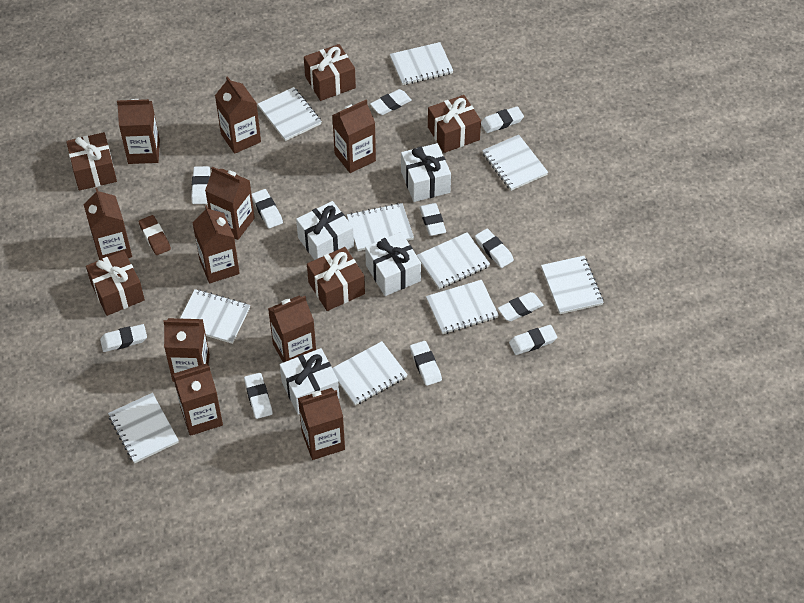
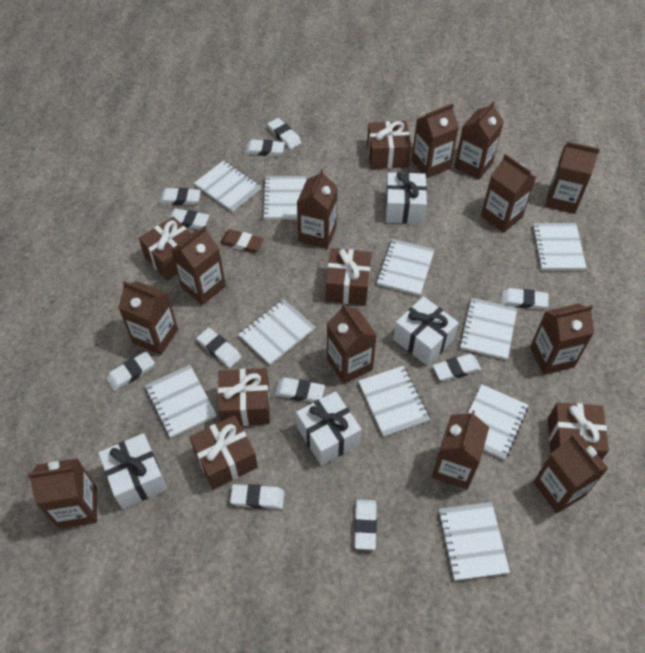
brown carton: [83,188,132,260] [117,99,160,164] [163,318,210,382] [173,363,223,436] [193,205,240,284] [205,167,255,240] [215,76,261,154] [268,296,316,363] [298,388,345,460] [332,99,376,173] = 10 -> [28,458,97,529] [118,281,178,355] [171,225,226,305] [297,169,338,249] [327,303,377,384] [411,103,459,178] [432,410,489,489] [454,101,504,180] [481,154,536,233] [530,304,594,375] [533,434,609,513] [545,141,600,214] = 12
brown gift: [66,132,117,191] [86,251,145,316] [304,44,356,101] [307,247,365,311] [428,95,481,153] = 5 -> [139,216,191,281] [189,415,258,490] [218,368,270,426] [326,248,371,305] [367,121,411,169] [548,402,609,460] = 6

